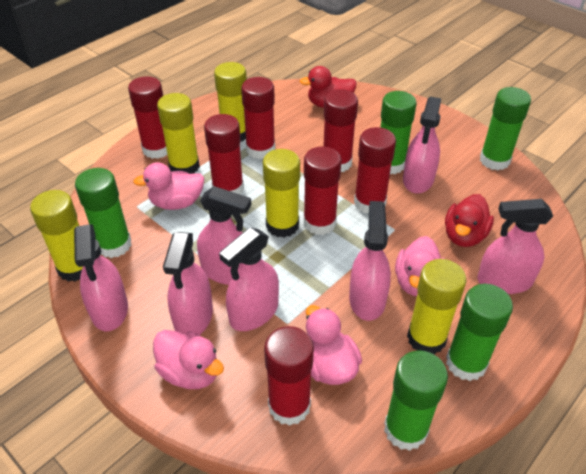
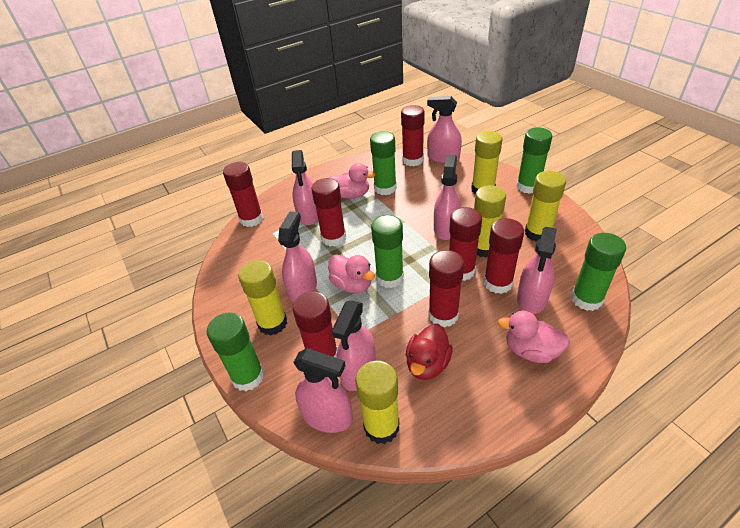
pink duck: [133,162,204,210] [153,330,224,389] [306,305,362,385] [395,236,445,296] = 4 -> [328,254,375,293] [329,163,376,199] [498,311,570,363] = 3
red duck: [300,66,356,108] [445,194,494,247] = 2 -> [406,324,453,380] = 1

